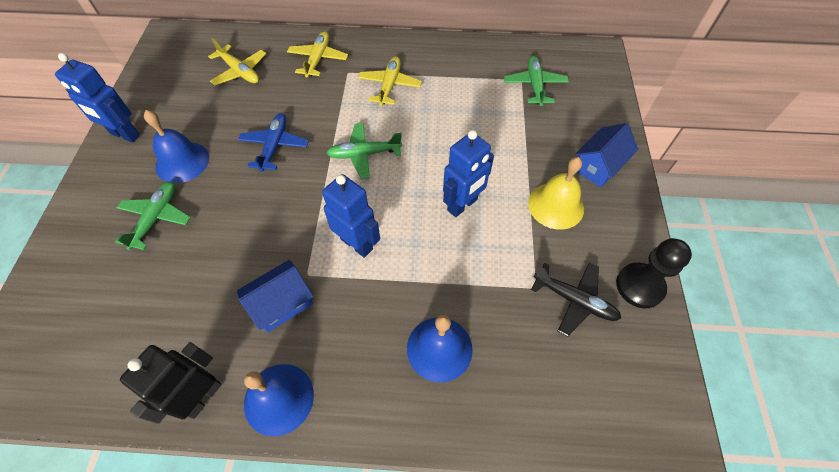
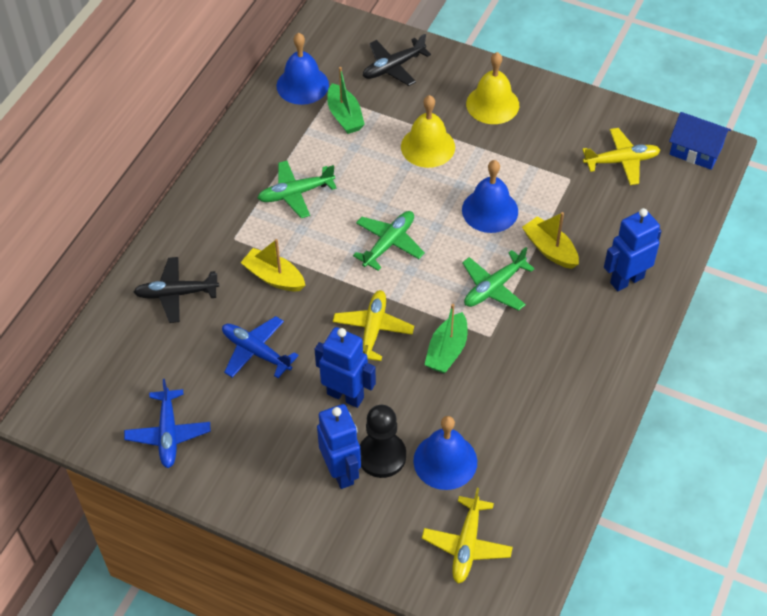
black plane: [531,262,621,337] = 1 -> [134,257,219,323] [363,34,431,86] = 2
black robot: [120,342,222,424] = 1 -> none = 0
blue house: [237,260,313,333] [575,123,638,188] = 2 -> [669,112,731,170] = 1
blue plane: [238,113,308,172] = 1 -> [124,379,211,468] [222,316,299,378] = 2
green boat: none = 0 -> [327,67,365,134] [424,304,467,373] = 2
yellow bell: [528,157,584,230] = 1 -> [401,95,455,168] [466,52,519,124] = 2
yellow boat: none = 0 -> [240,239,305,291] [522,212,579,269] = 2

